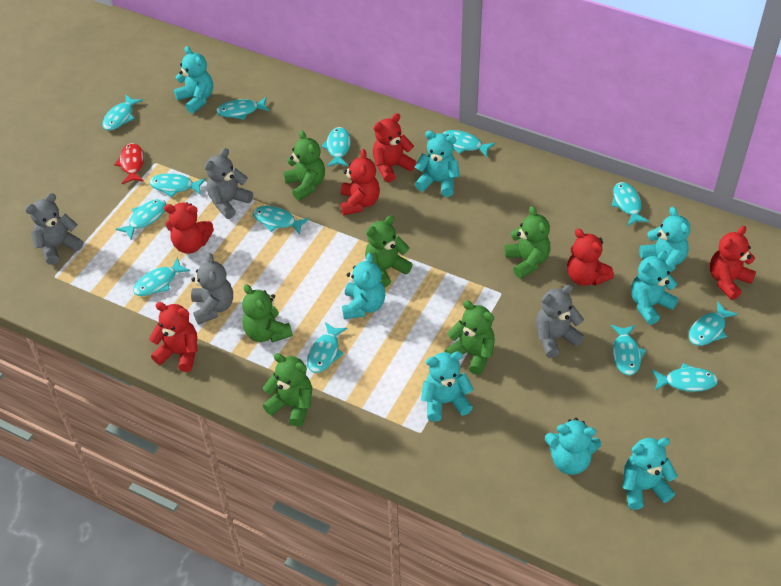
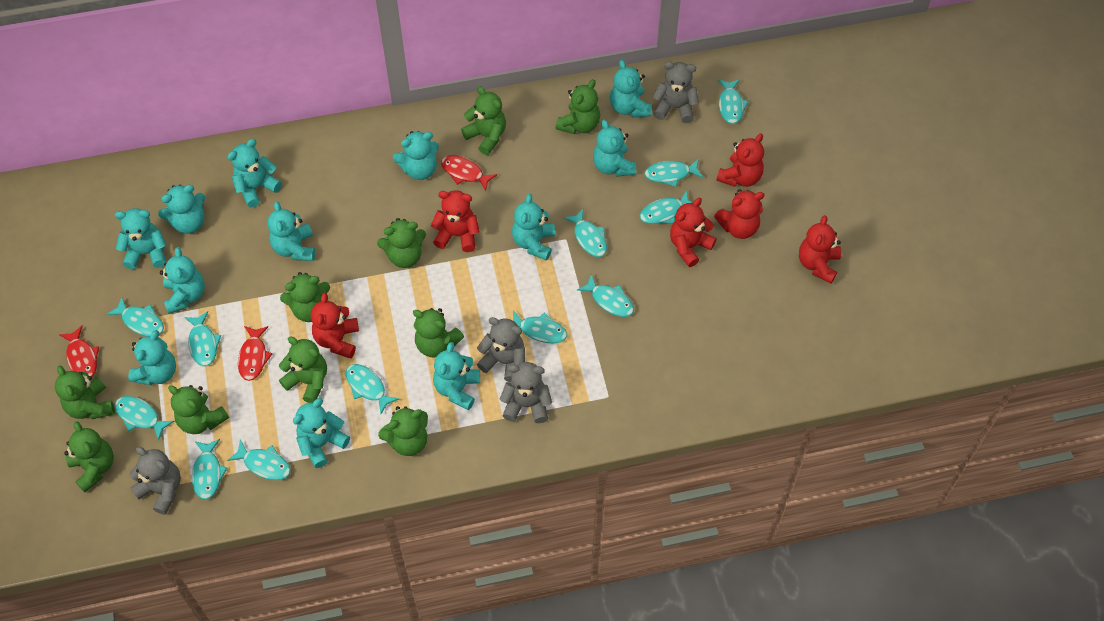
green teddy bear: [242,284,293,343] [263,353,312,427] [283,130,325,201] [365,215,413,288] [444,300,495,375] [504,206,550,279] = 6 -> [55,365,115,419] [64,421,114,492] [168,385,229,434] [279,336,327,403] [280,272,330,322] [377,218,426,268] [378,406,428,456] [413,308,464,357] [461,86,506,155] [556,79,600,134] = 10
red fish: [115,143,144,184] = 1 -> [59,326,99,377] [238,326,272,381] [441,155,497,191] = 3
turquoise fish: [102,94,143,130] [116,199,166,240] [133,257,190,296] [149,173,206,197] [216,97,270,120] [253,206,309,234] [307,322,347,373] [321,127,351,167] [443,130,495,157] [611,325,646,376] [612,182,649,226] [652,363,718,392] [689,302,738,346] = 13 -> [107,297,164,336] [115,396,175,441] [184,311,221,366] [192,439,227,500] [227,440,291,480] [346,364,399,414] [513,310,567,343] [563,209,607,257] [577,274,634,317] [640,190,692,224] [644,159,703,187] [718,79,749,124] = 12
turquoise teddy bear: [174,46,213,113] [342,253,385,319] [415,131,460,197] [421,351,474,422] [545,418,601,475] [622,438,678,510] [631,251,678,325] [639,207,690,272] = 8 -> [115,208,166,270] [128,330,176,385] [158,185,205,234] [160,247,205,314] [228,139,282,207] [268,201,315,261] [293,398,350,468] [393,131,439,180] [433,342,480,410] [512,194,555,261] [593,120,636,177] [610,60,652,118] = 12

